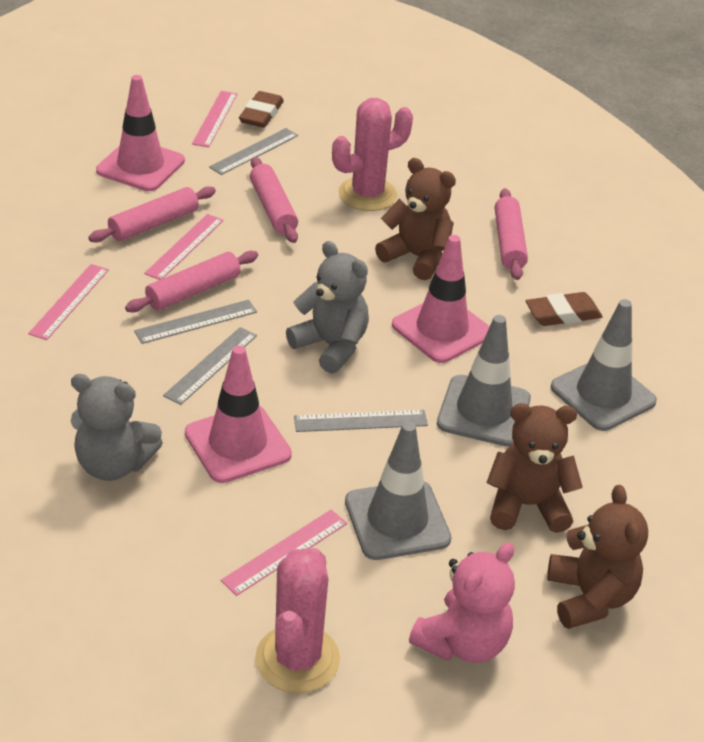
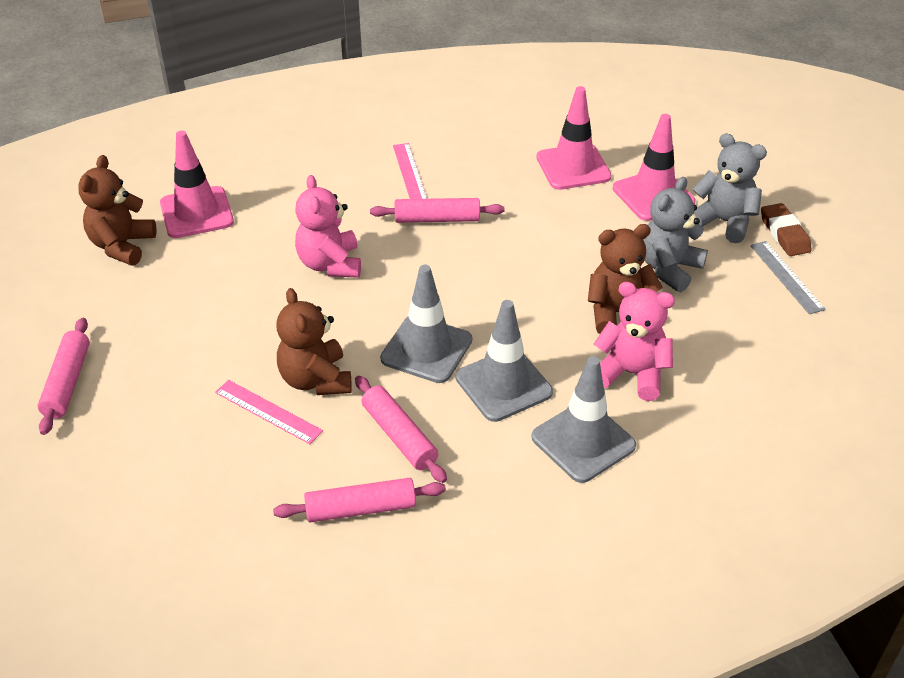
brown eraser: [239,91,284,128] [526,292,603,326] = 2 -> [761,203,812,256] = 1
grey ruler: [134,300,257,344] [163,327,257,405] [209,128,298,175] [294,410,428,432] = 4 -> [750,241,826,314] = 1
pink cactus: [255,548,340,693] [332,98,413,211] = 2 -> none = 0
pink ruler: [28,264,109,340] [144,214,224,280] [192,91,237,147] [221,510,347,596] = 4 -> [215,380,323,444] [393,143,427,199] = 2
pink teddy bear: [409,542,515,663] = 1 -> [295,175,361,278] [594,282,675,401] = 2

